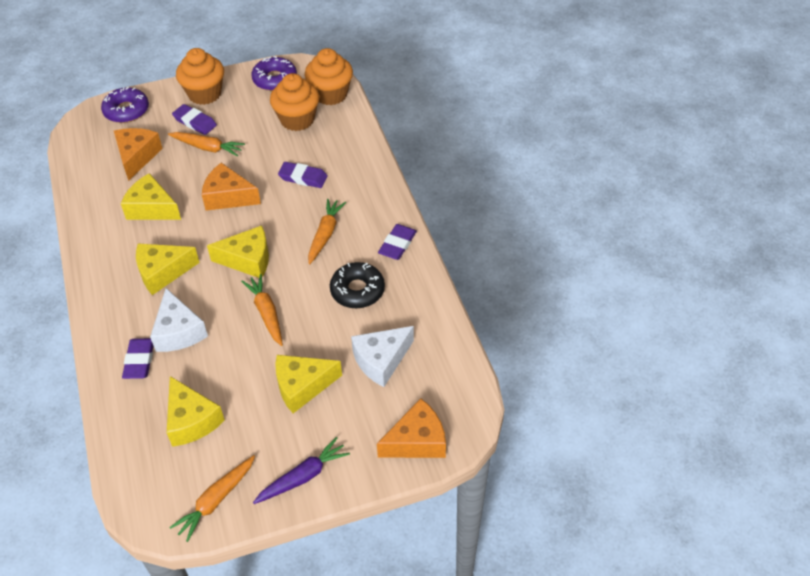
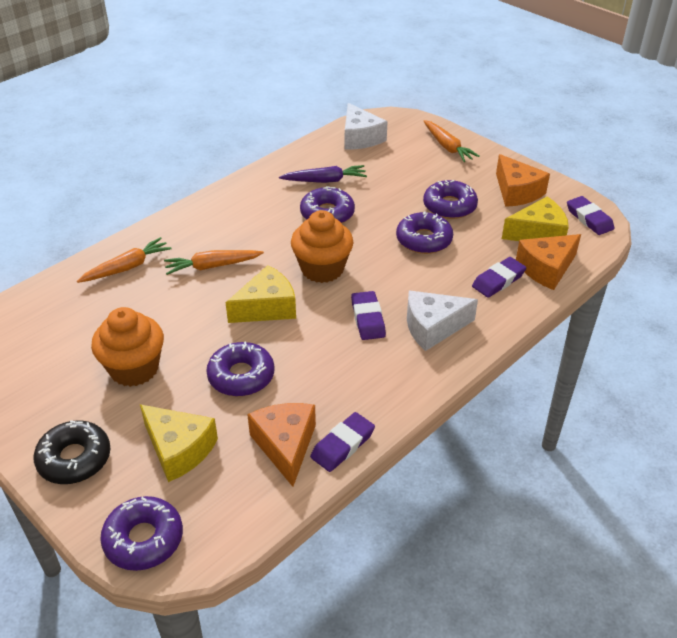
orange carrot: [168,132,245,157] [169,455,255,542] [241,274,283,346] [308,199,346,265] = 4 -> [77,237,172,283] [164,250,264,275] [424,120,480,162] = 3
orange cupcake: [176,48,224,105] [270,73,319,131] [305,48,353,105] = 3 -> [91,307,164,387] [291,210,354,283] = 2
purple donut: [101,87,149,123] [252,56,297,91] = 2 -> [100,496,183,571] [206,341,274,396] [300,186,355,223] [396,211,453,254] [423,180,478,219] = 5
yellow cheese: [121,173,181,220] [136,244,200,295] [167,376,225,447] [207,226,269,278] [275,355,342,413] = 5 -> [140,404,218,482] [225,265,296,323] [502,196,569,241] = 3

